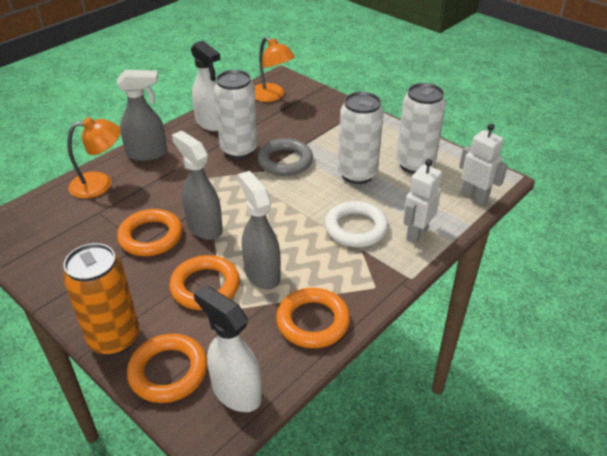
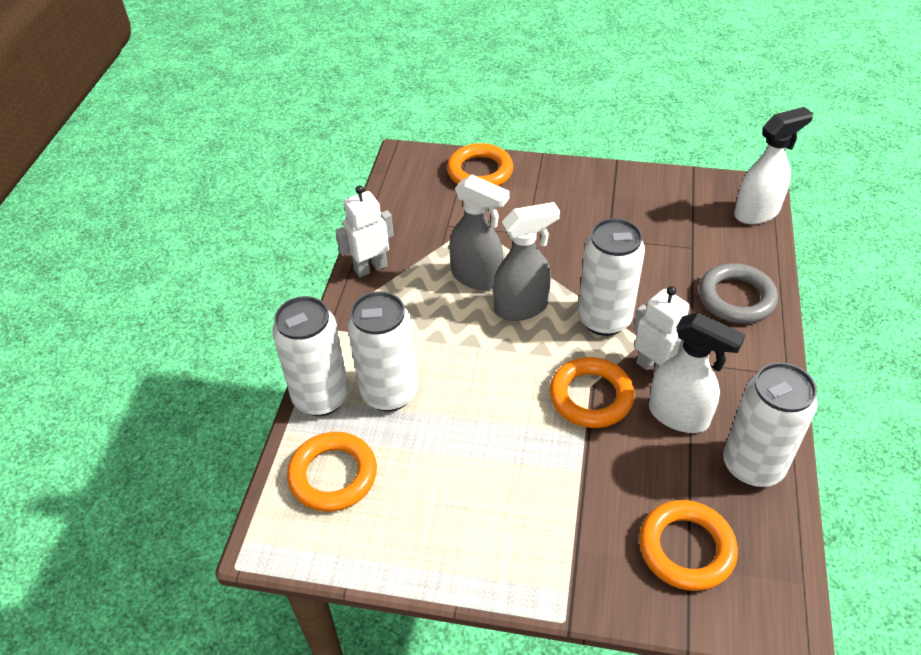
grey spray bottle: [117,70,167,161] [172,131,223,240] [238,171,281,289] = 3 -> [449,175,510,290] [493,202,560,321] = 2
orange can: [63,243,140,356] = 1 -> none = 0
orange lamp: [67,117,121,199] [255,37,295,102] = 2 -> none = 0
white can: [214,70,258,159] [338,92,384,184] [396,83,446,174] = 3 -> [272,296,349,416] [347,291,418,412] [578,218,645,336] [723,362,818,487] = 4
white ring: [325,201,388,247] = 1 -> none = 0

